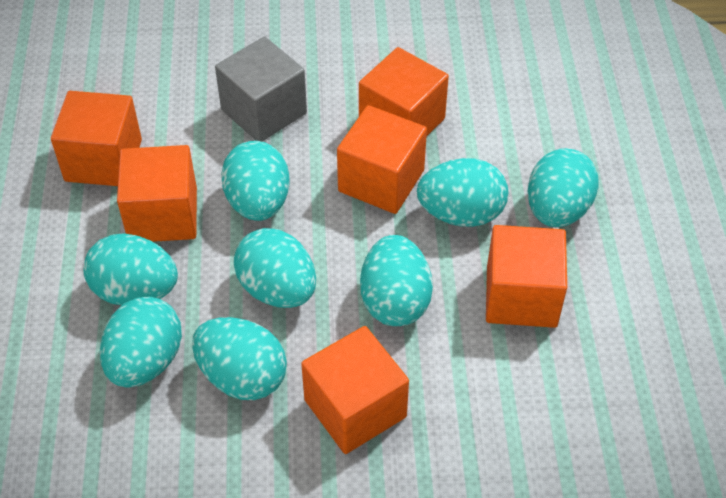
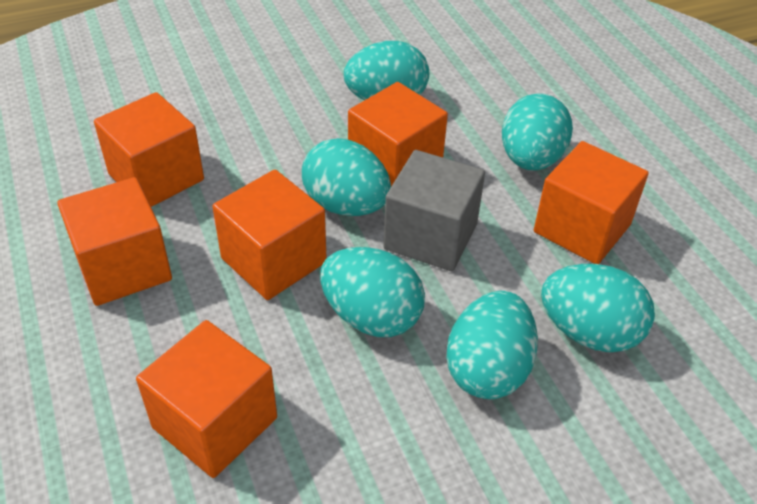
turquoise egg: [84,233,178,305] [100,297,182,388] [192,317,287,400] [221,141,290,221] [234,228,316,308] [360,235,433,326] [417,158,508,227] [528,148,599,227] = 8 -> [302,138,391,216] [320,247,425,337] [344,41,429,100] [446,291,538,399] [502,94,573,171] [541,264,655,352] = 6

